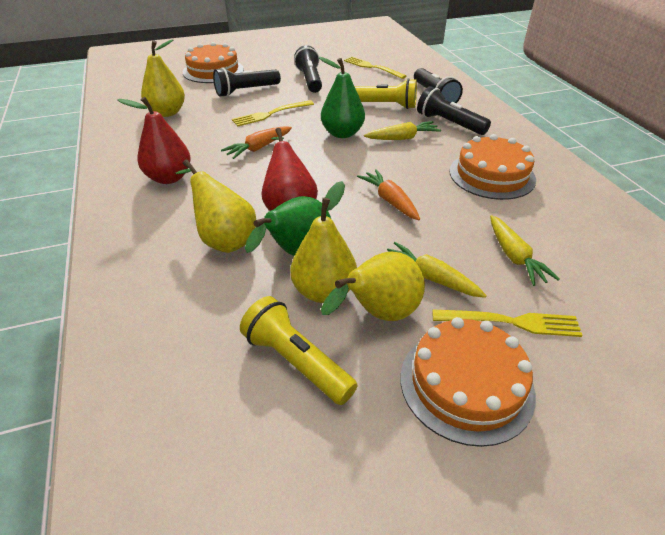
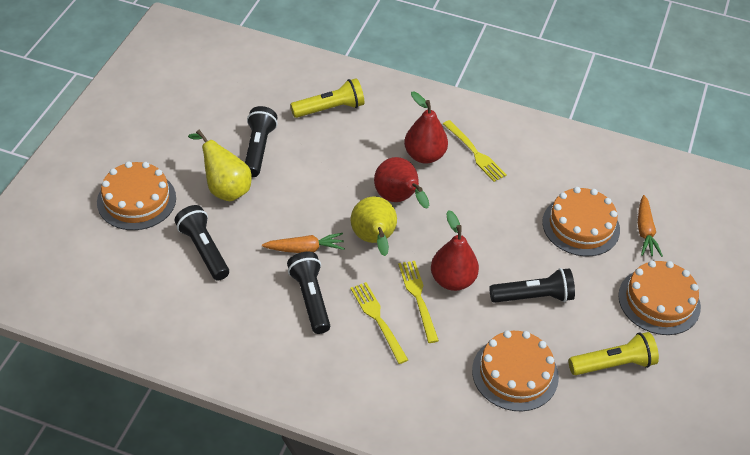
green pear: [245,196,331,256] [318,57,365,138] = 2 -> none = 0
orange cake: [183,42,244,83] [401,317,536,447] [450,134,536,200] = 3 -> [97,161,176,230] [472,330,559,411] [542,187,620,256] [618,261,701,335] = 4
red pear: [117,97,191,184] [262,128,318,211] = 2 -> [374,157,429,209] [404,92,448,164] [431,210,479,291] = 3
yellow carrot: [364,121,441,140] [387,242,487,298] [490,215,560,286] = 3 -> none = 0
yellow pear: [141,39,185,117] [176,159,256,253] [290,181,357,303] [321,251,425,321] = 4 -> [188,130,251,201] [350,196,397,256] = 2

